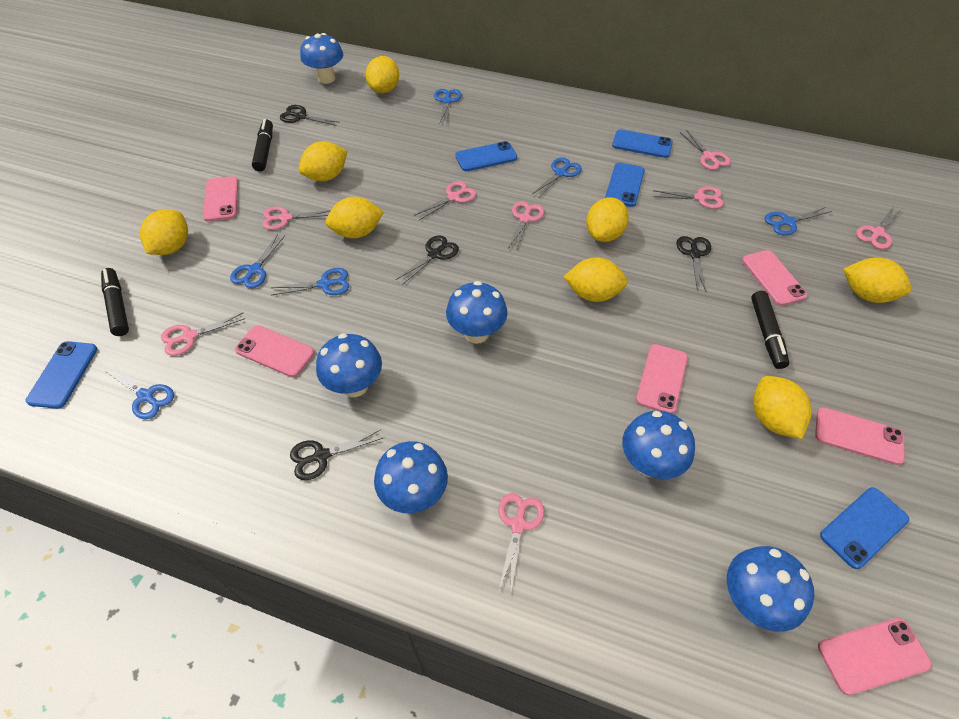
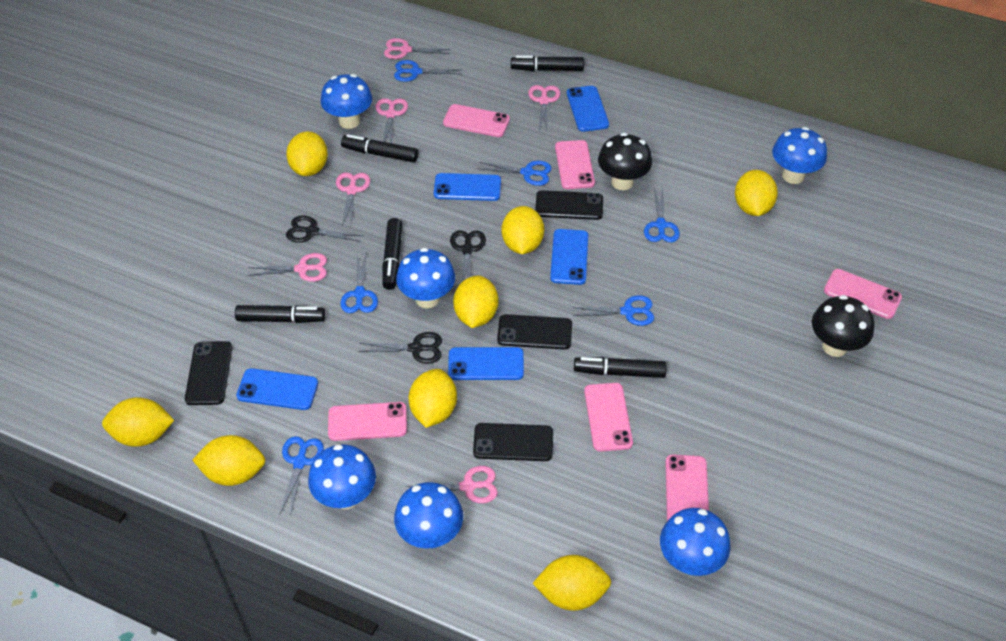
black marker: [101,268,129,336] [252,119,273,171] [751,291,789,369] = 3 -> [235,305,325,323] [341,134,418,163] [382,218,402,290] [511,55,584,71] [574,357,667,378] = 5
black mushroom: none = 0 -> [598,133,652,190] [812,295,874,357] = 2
black phone: none = 0 -> [185,341,232,405] [473,423,553,461] [497,314,572,349] [535,190,603,220] = 4
black scissors: [280,105,338,126] [290,430,383,480] [396,236,459,285] [677,236,711,291] = 4 -> [286,215,364,243] [359,332,442,364] [450,230,486,283] = 3
pink scissors: [161,313,246,356] [262,206,331,230] [414,181,476,221] [498,493,544,591] [508,201,545,250] [653,186,724,209] [680,130,731,170] [856,207,902,249] = 8 -> [248,253,327,282] [336,172,370,226] [376,98,408,143] [384,38,451,59] [406,466,498,503] [528,85,560,131] = 6

